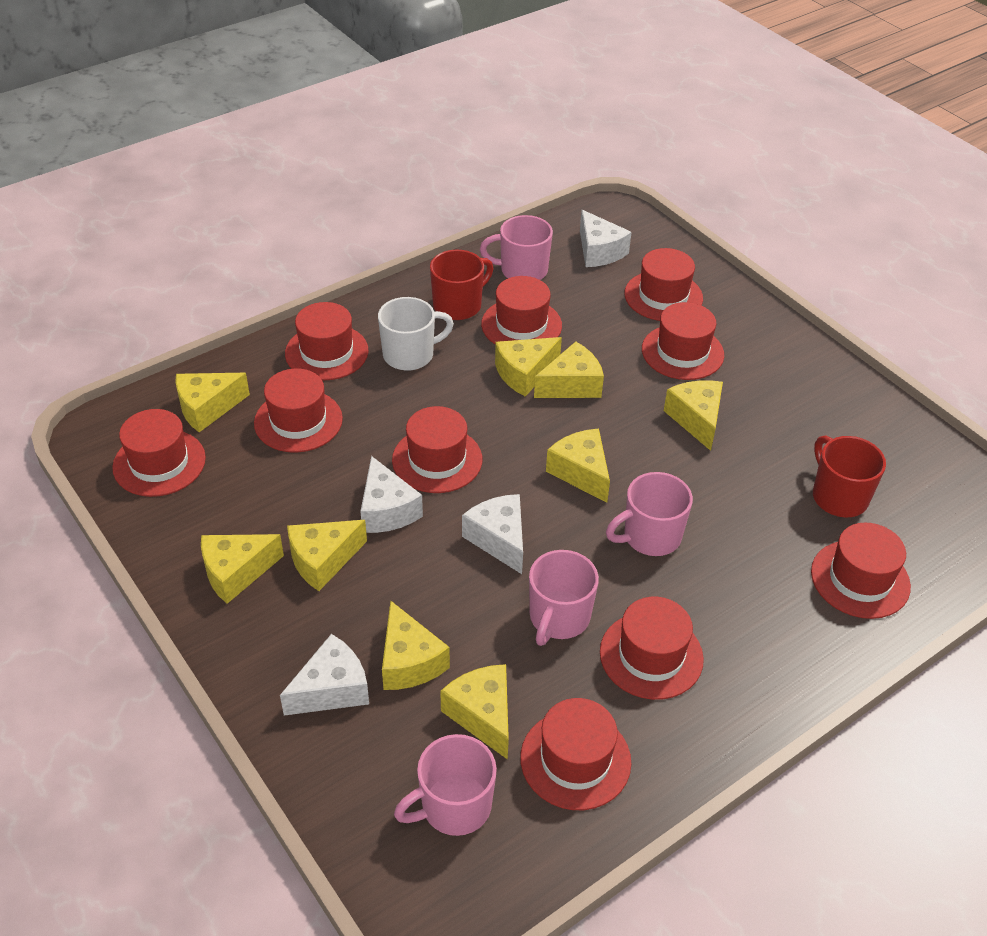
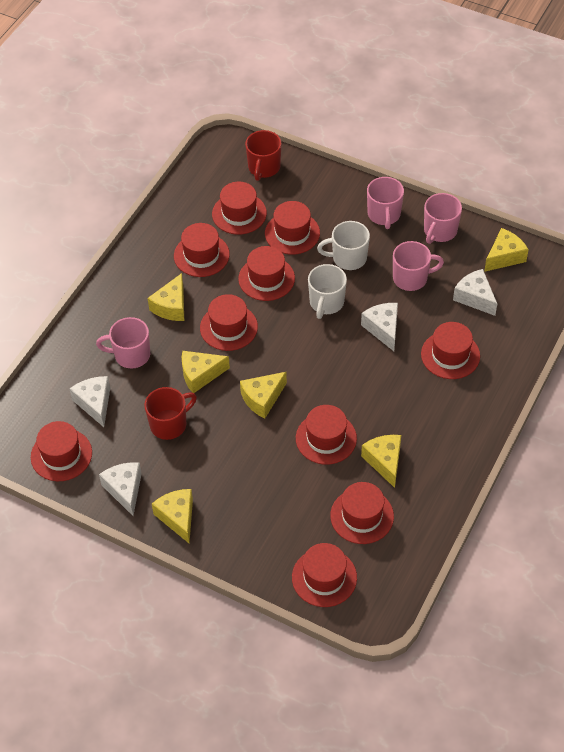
white mug: [378,297,454,371] = 1 -> [308,264,347,319] [317,221,370,270] = 2
yellow cheese: [175,373,250,432] [201,534,284,604] [287,520,367,591] [382,600,450,690] [440,664,509,760] [495,337,562,397] [534,342,604,398] [546,429,610,503] [664,380,723,451] = 9 -> [148,273,184,321] [152,489,193,543] [182,351,230,393] [240,372,287,418] [361,435,401,488] [484,228,529,272] = 6

